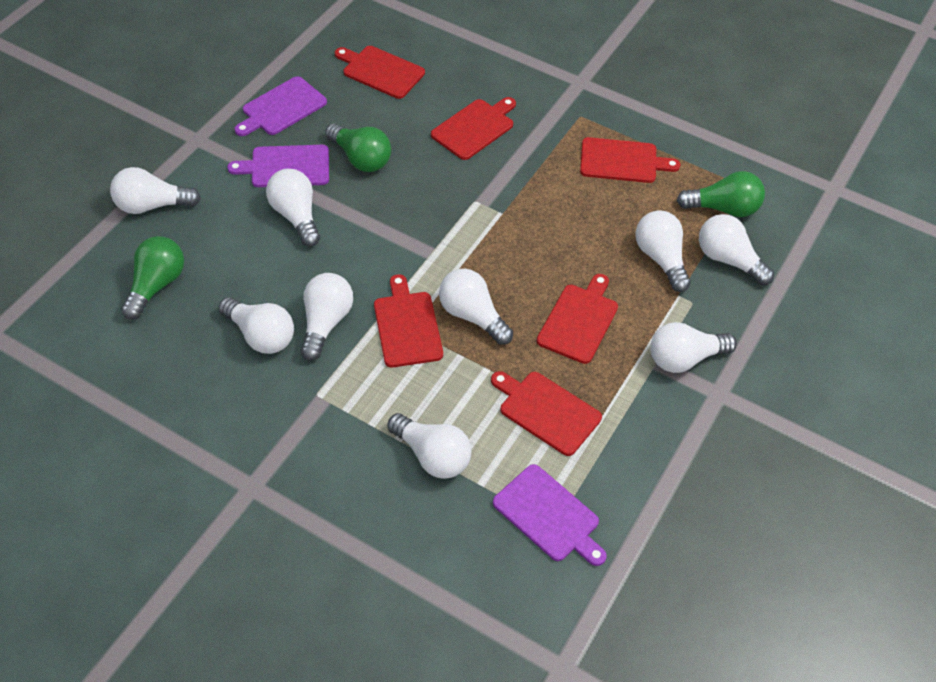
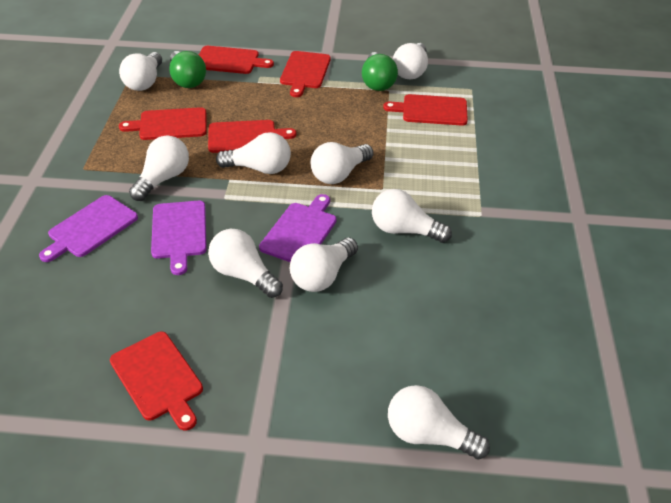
green light bulb: [121,236,184,320] [325,123,391,172] [677,171,765,217] = 3 -> [169,51,206,88] [362,52,398,91] = 2

